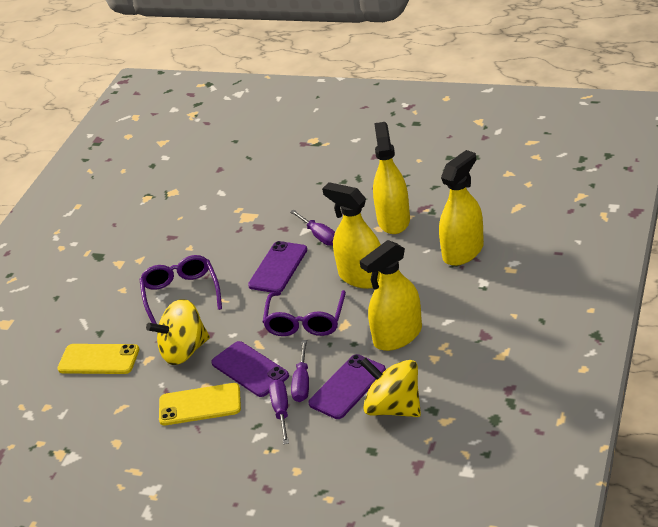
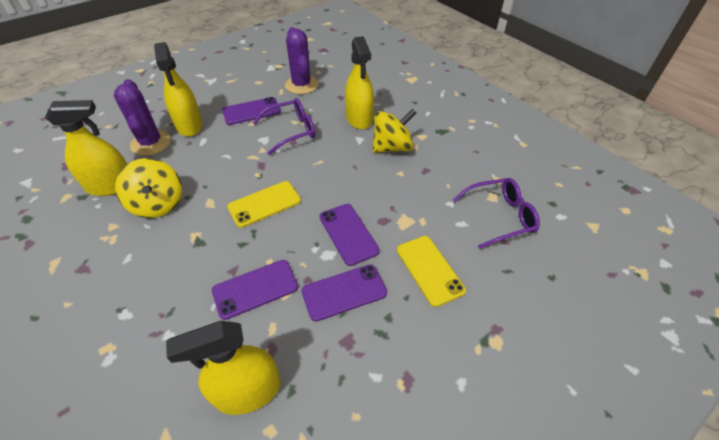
purple cactus: none = 0 -> [114,79,171,156] [285,27,319,94] = 2
purple phone: [211,341,289,397] [248,241,307,292] [308,354,386,419] = 3 -> [212,260,298,320] [222,97,281,125] [301,264,387,322] [319,204,380,266] = 4
purple screwdriver: [269,380,289,444] [290,209,335,246] [291,340,309,402] = 3 -> none = 0

